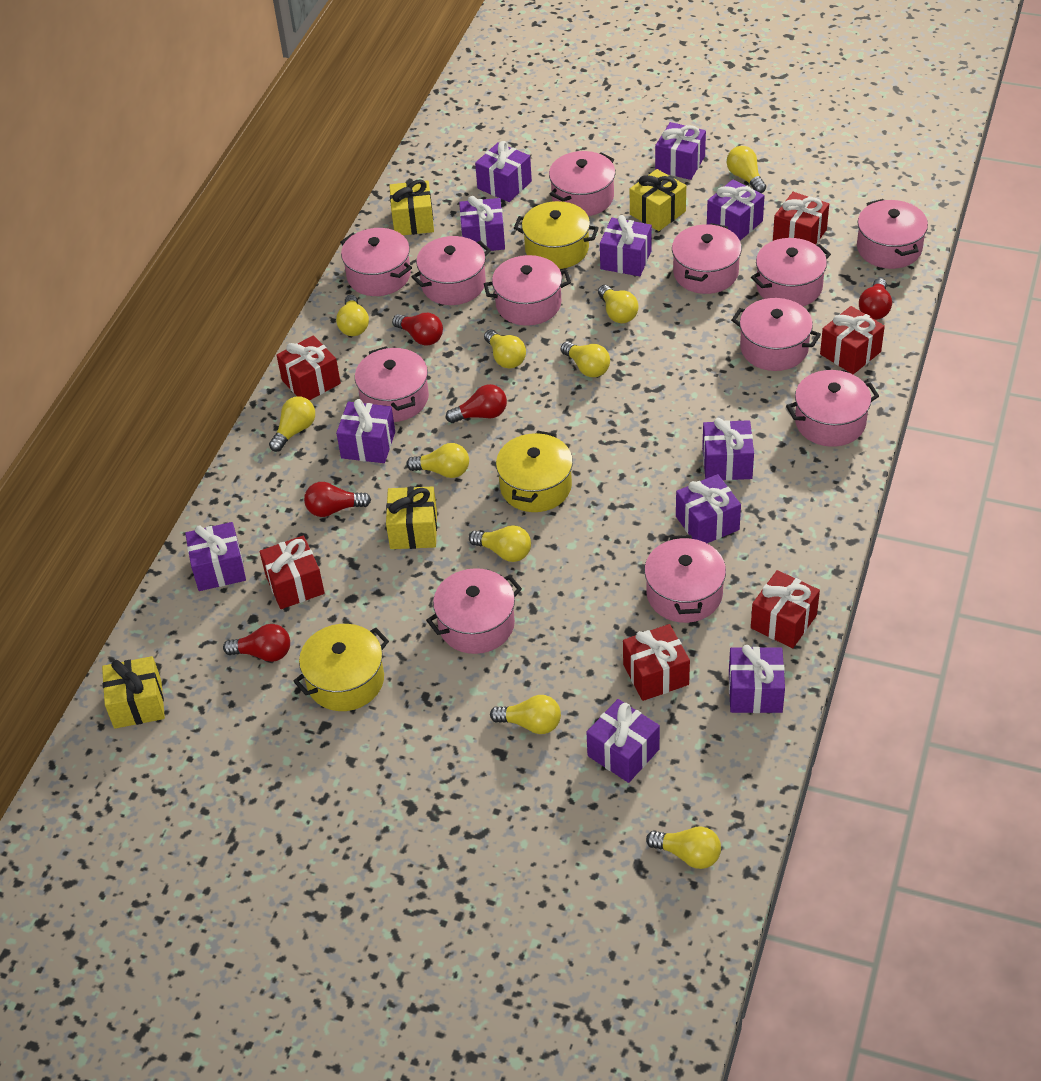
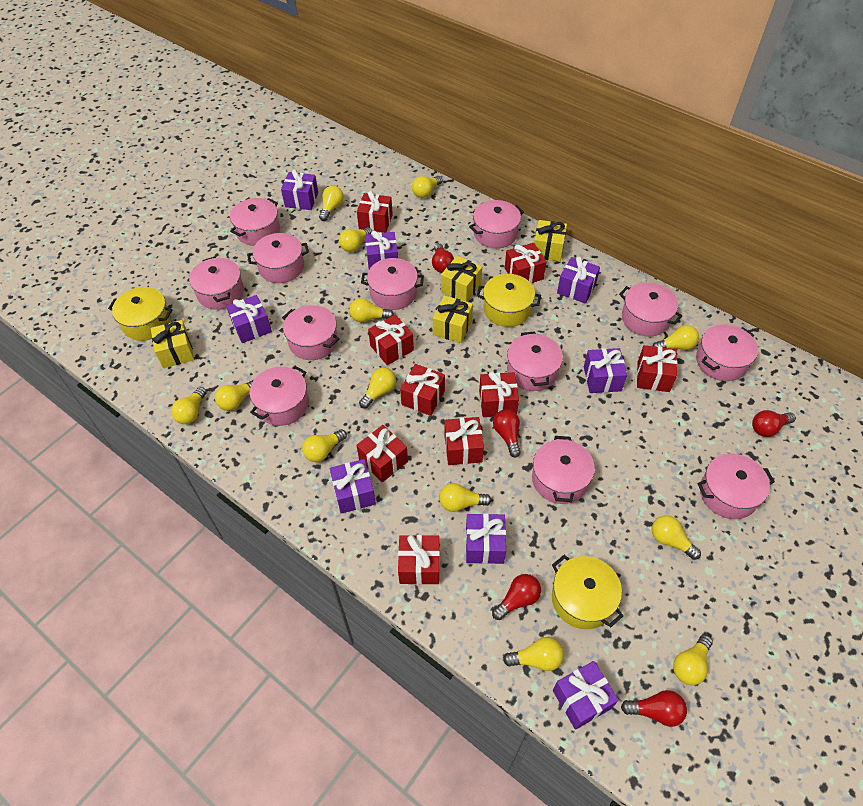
purple gift: [185,522,246,591] [336,399,395,463] [459,196,505,252] [475,141,532,202] [586,699,660,783] [600,215,652,276] [655,122,706,180] [676,474,741,543] [702,418,754,480] [707,179,765,241] [729,645,785,713] = 11 -> [226,295,272,343] [281,169,318,210] [330,459,376,514] [365,231,398,269] [466,514,506,564] [553,661,619,730] [557,257,600,304] [584,348,627,393] = 8
red gift: [260,535,325,609] [277,335,341,401] [623,624,690,701] [751,570,820,648] [773,192,829,245] [820,306,885,374] = 6 -> [356,425,408,482] [357,191,393,233] [368,315,414,365] [398,535,440,585] [400,364,445,416] [444,417,484,465] [479,372,519,417] [505,243,546,283] [637,345,677,392] = 9
yellow light bulb: [269,397,315,452] [336,295,369,336] [406,443,469,478] [469,525,531,562] [484,330,526,369] [490,695,561,734] [561,342,610,377] [598,285,639,323] [646,826,721,869] [726,146,766,193] = 10 -> [171,387,207,424] [215,380,253,411] [302,429,347,462] [319,186,344,221] [339,227,372,252] [349,298,394,322] [359,368,396,409] [412,176,442,198] [439,483,491,512] [503,637,564,671] [652,515,701,560] [653,325,699,350] [673,635,713,685] = 13

